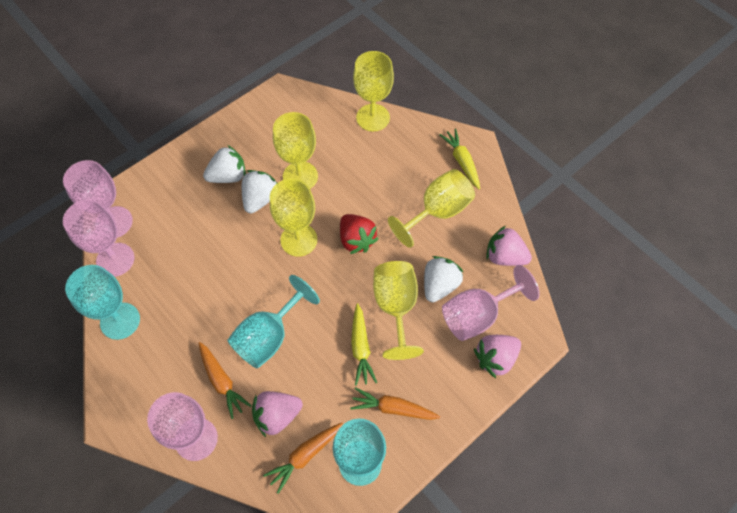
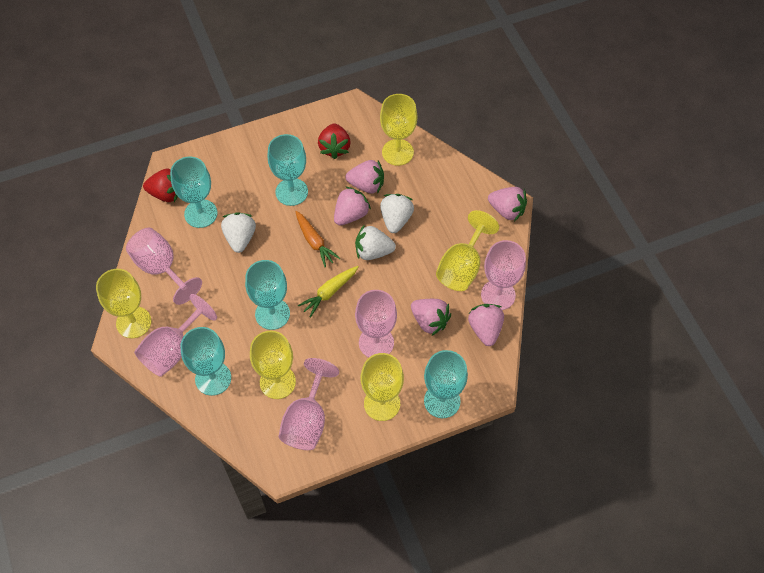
orange carrot: [199,342,251,419] [263,423,343,494] [350,387,440,420] = 3 -> [296,211,340,267] = 1
pink goblet: [63,160,133,238] [63,200,134,277] [147,392,218,461] [442,265,540,341] = 4 -> [126,228,202,305] [134,294,217,377] [278,358,339,450] [355,290,397,357] [481,240,526,310] = 5
pink strawberry: [252,391,303,437] [474,335,521,378] [486,226,532,266] = 3 -> [334,187,371,225] [345,160,384,194] [411,299,451,336] [468,304,504,346] [488,187,527,221] = 5
red strawberry: [340,214,379,254] = 1 -> [143,169,178,202] [318,123,351,159] = 2
turquoise goblet: [65,265,140,340] [227,275,320,368] [333,418,386,486] = 3 -> [170,157,218,228] [180,327,231,396] [245,260,290,330] [268,134,308,206] [424,350,468,418] = 5
yellow carrot: [351,303,377,386] [439,129,480,189] = 2 -> [298,266,359,318] = 1

